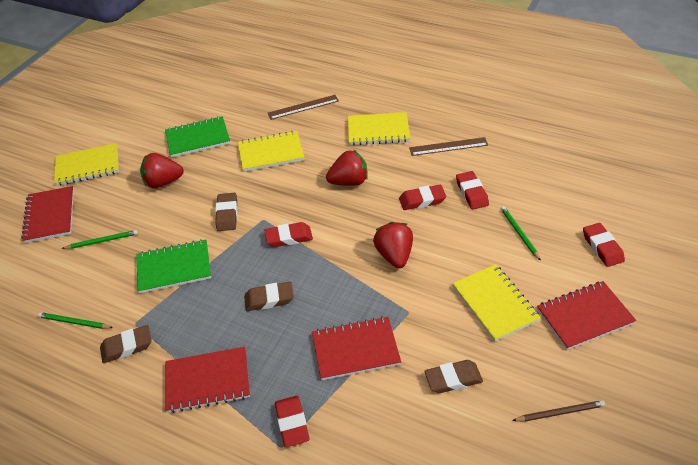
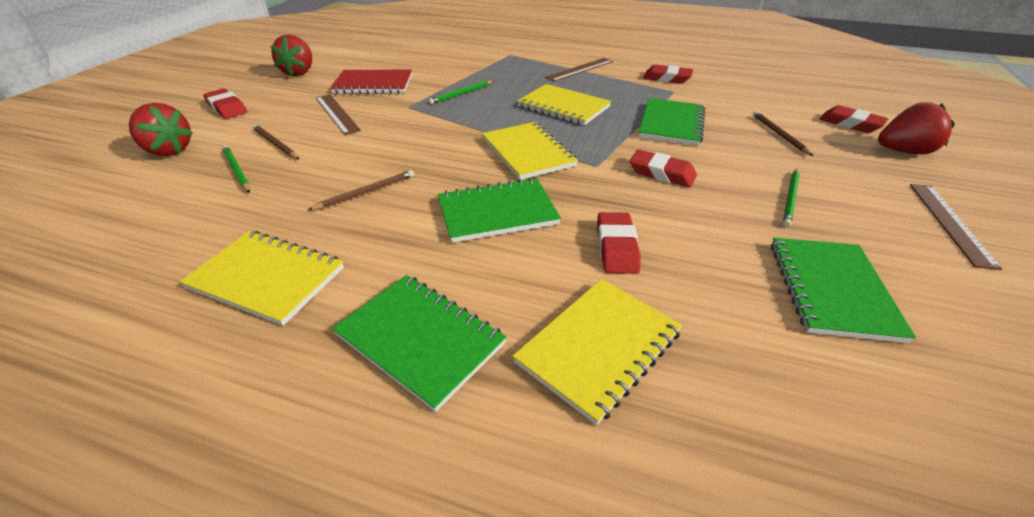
brown eraser: [100,325,152,363] [215,193,238,231] [244,282,294,311] [424,360,483,393] = 4 -> none = 0
brown pencil: [512,400,605,421] = 1 -> [253,125,299,159] [308,170,414,210] [753,111,813,156] = 3
brown ruler: [268,95,339,120] [409,137,488,156] = 2 -> [316,95,361,135] [545,58,613,82] [910,184,1002,270] = 3
green notebook: [136,239,211,293] [165,116,230,158] = 2 -> [332,275,507,412] [438,178,561,243] [638,98,705,146] [771,238,916,343] = 4
red notebook: [21,186,74,243] [165,347,250,413] [312,316,401,380] [537,281,636,350] = 4 -> [330,70,412,94] = 1

